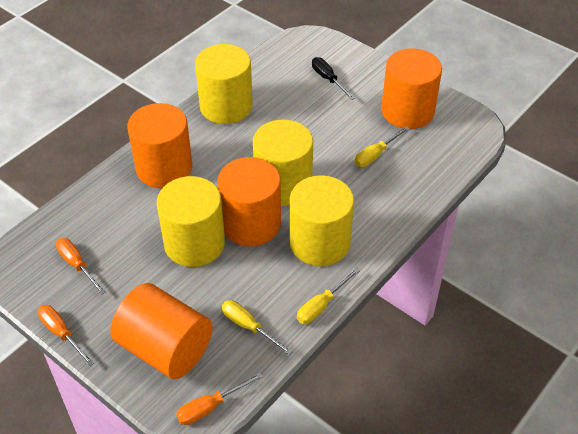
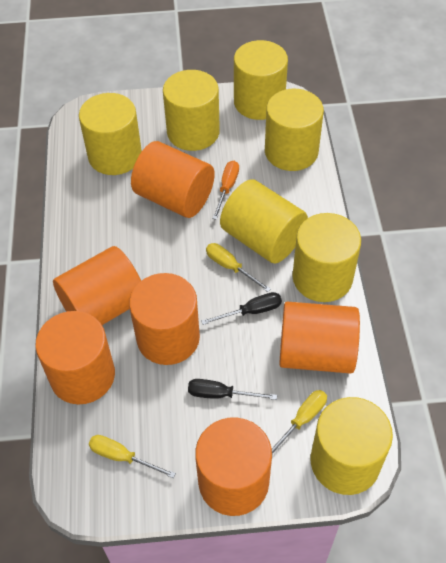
black screwdriver: [312,57,355,100] = 1 -> [188,379,277,400] [201,292,282,325] = 2
orange cylinder: [110,283,213,379] [127,103,192,188] [217,157,281,246] [381,48,442,129] = 4 -> [35,311,115,405] [53,246,141,325] [129,273,200,365] [131,141,215,218] [195,417,272,516] [279,301,360,374] = 6
orange screwdriver: [38,305,94,366] [56,238,106,295] [176,373,263,425] = 3 -> [212,161,239,220] = 1
yellow cylinder: [156,176,225,267] [195,44,253,124] [253,120,313,206] [290,175,354,266] = 4 -> [79,93,142,175] [163,70,220,151] [220,179,308,264] [234,40,288,120] [265,89,324,171] [292,213,361,302] [310,397,393,495] = 7

